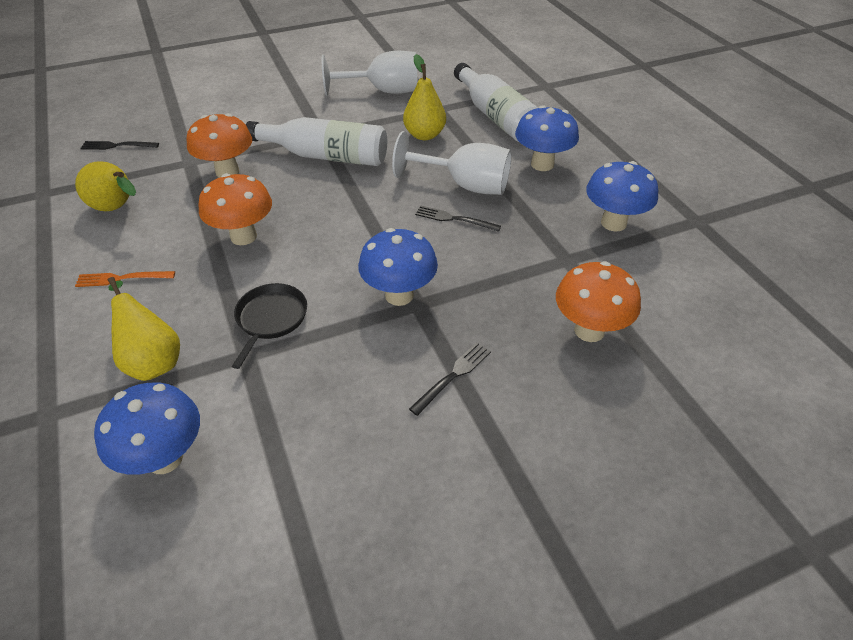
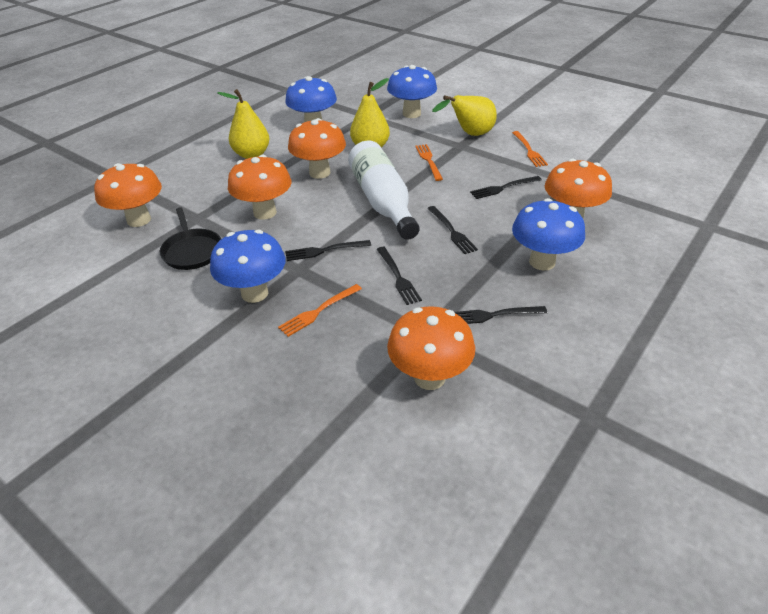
black fork: [80,141,159,150] [409,342,491,416] [415,206,501,232] = 3 -> [285,240,371,261] [377,247,422,305] [427,206,478,254] [455,306,547,324] [470,176,541,199] = 5
orange fork: [75,271,175,287] = 1 -> [278,284,362,337] [415,144,443,181] [512,131,548,167] = 3
orange mushroom: [186,113,252,178] [198,173,272,245] [556,261,641,342] = 3 -> [94,163,162,227] [228,155,291,220] [288,118,346,179] [387,306,475,390] [545,159,612,219] = 5
white bottle: [246,117,387,166] [454,63,538,142] = 2 -> [348,141,420,240] = 1
white goblet: [322,51,417,96] [392,131,512,195] = 2 -> none = 0

